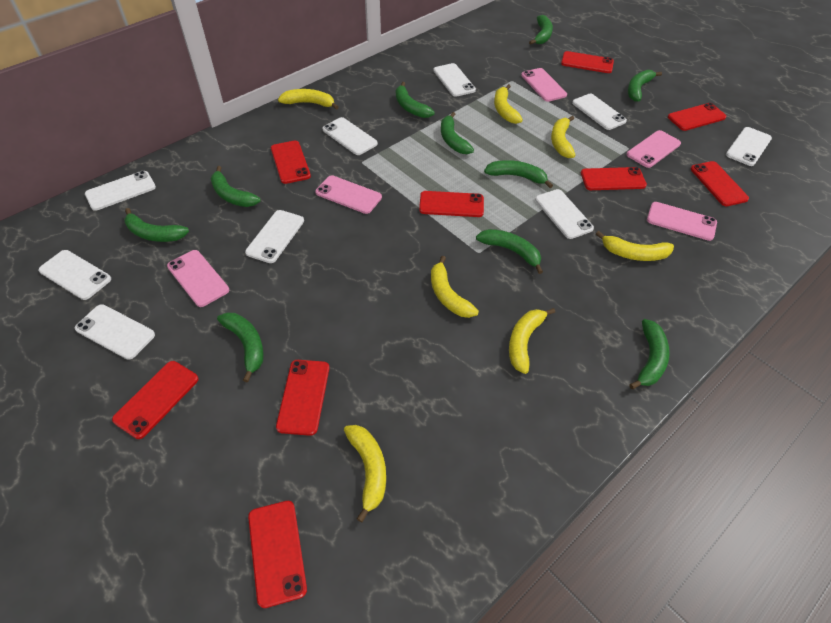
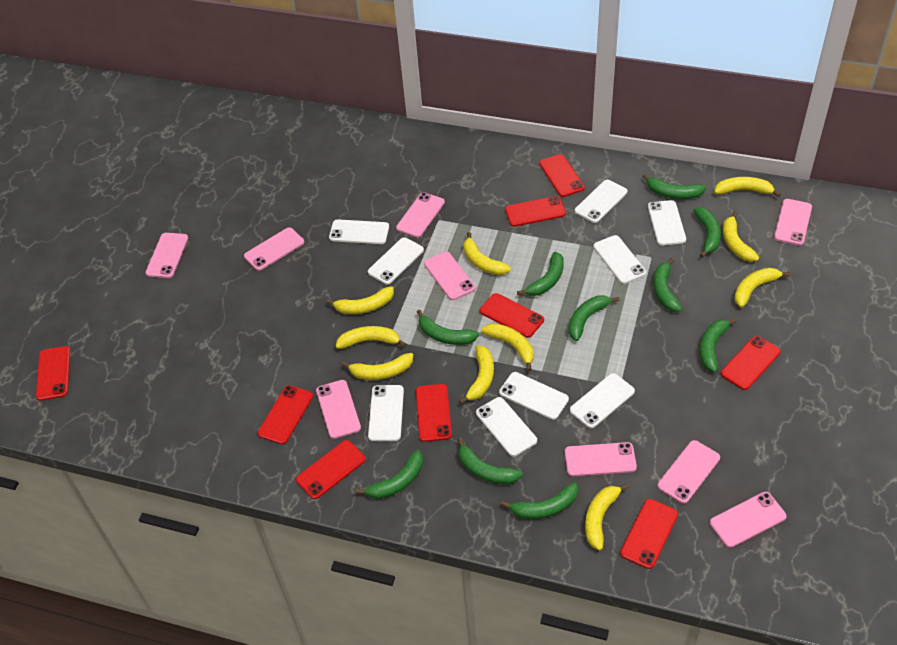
pink phone: [167,250,229,307] [315,175,382,214] [521,68,567,102] [627,130,681,168] [647,202,717,241] = 5 -> [145,233,188,278] [244,227,304,271] [316,380,361,439] [396,192,445,237] [424,252,475,300] [565,442,637,476] [657,440,720,504] [710,492,787,548] [774,199,812,245] = 9
yellow banana: [278,89,339,110] [344,425,386,522] [431,256,479,318] [494,84,523,124] [509,308,555,374] [551,116,576,158] [596,231,674,261] = 7 -> [326,286,394,314] [336,326,406,349] [342,353,413,380] [459,345,494,404] [463,232,511,275] [481,323,534,371] [585,483,629,550] [714,177,781,197] [723,211,759,262] [734,268,790,308] = 10

